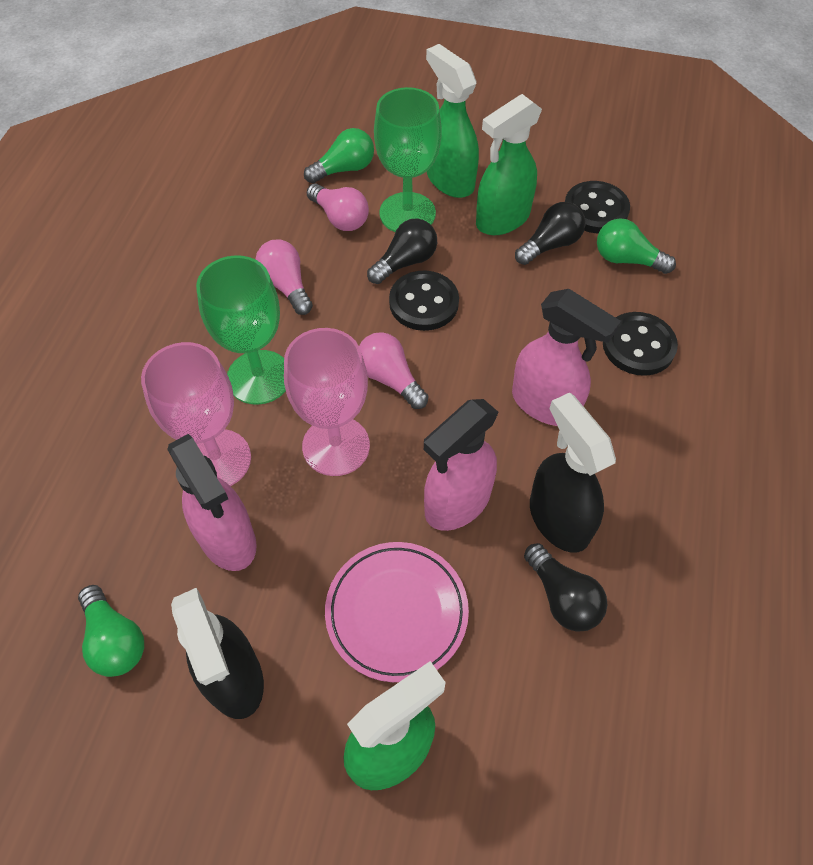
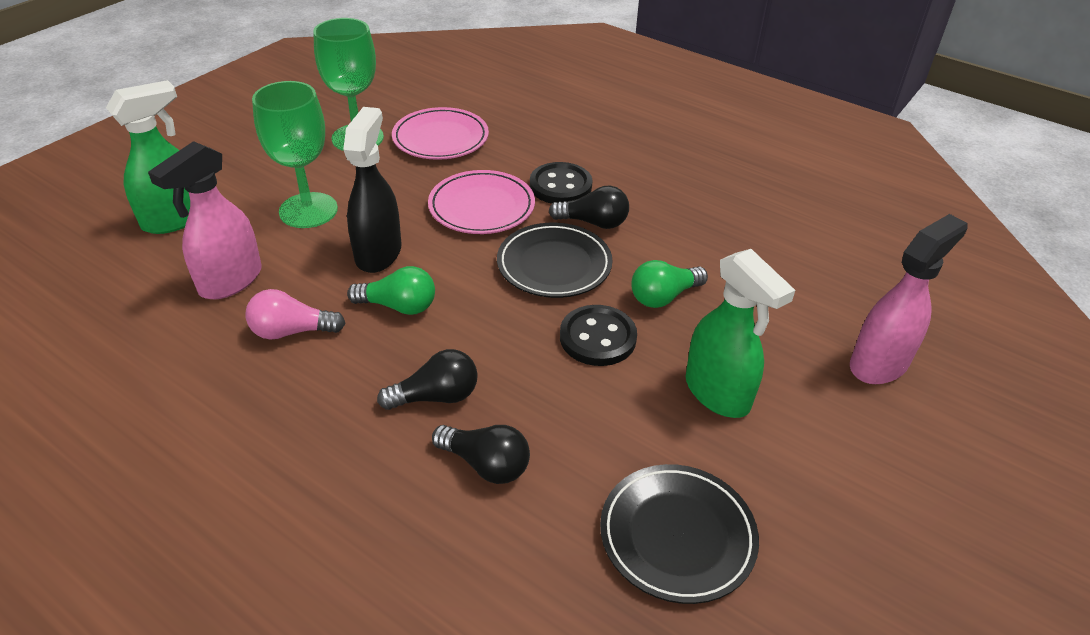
black button: [389,270,459,331] [565,181,630,233] [603,312,678,376] = 3 -> [530,162,593,204] [560,305,637,366] = 2
black plate: none = 0 -> [497,223,613,298] [600,464,759,604] = 2
black spray bottle: [171,588,264,719] [530,393,616,553] = 2 -> [343,107,402,273] = 1
green light bulb: [78,585,144,677] [304,128,374,184] [597,218,676,274] = 3 -> [347,266,435,315] [631,260,708,308] = 2
green spray bottle: [343,661,445,790] [426,44,479,198] [476,94,542,235] = 3 -> [106,80,190,234] [686,249,795,418] = 2
pink goblet: [141,342,251,486] [284,328,370,476] = 2 -> none = 0
pink light bulb: [255,240,313,315] [307,184,369,231] [359,332,429,409] = 3 -> [245,289,346,340] = 1
pink plate: [325,542,469,682] = 1 -> [392,107,489,160] [428,170,535,234] = 2
pink spray bottle: [167,434,257,571] [424,399,499,531] [512,289,621,426] = 3 -> [148,141,262,299] [850,214,968,384] = 2

